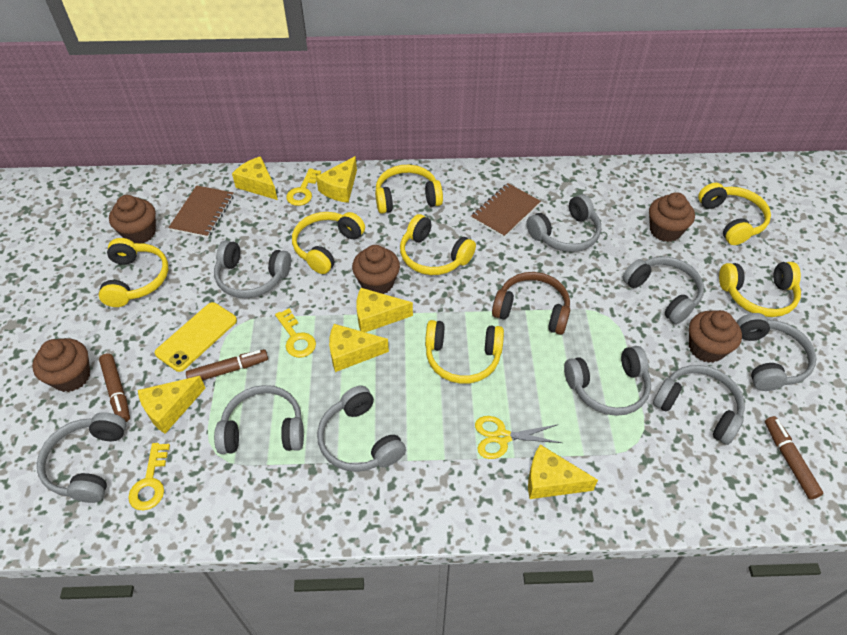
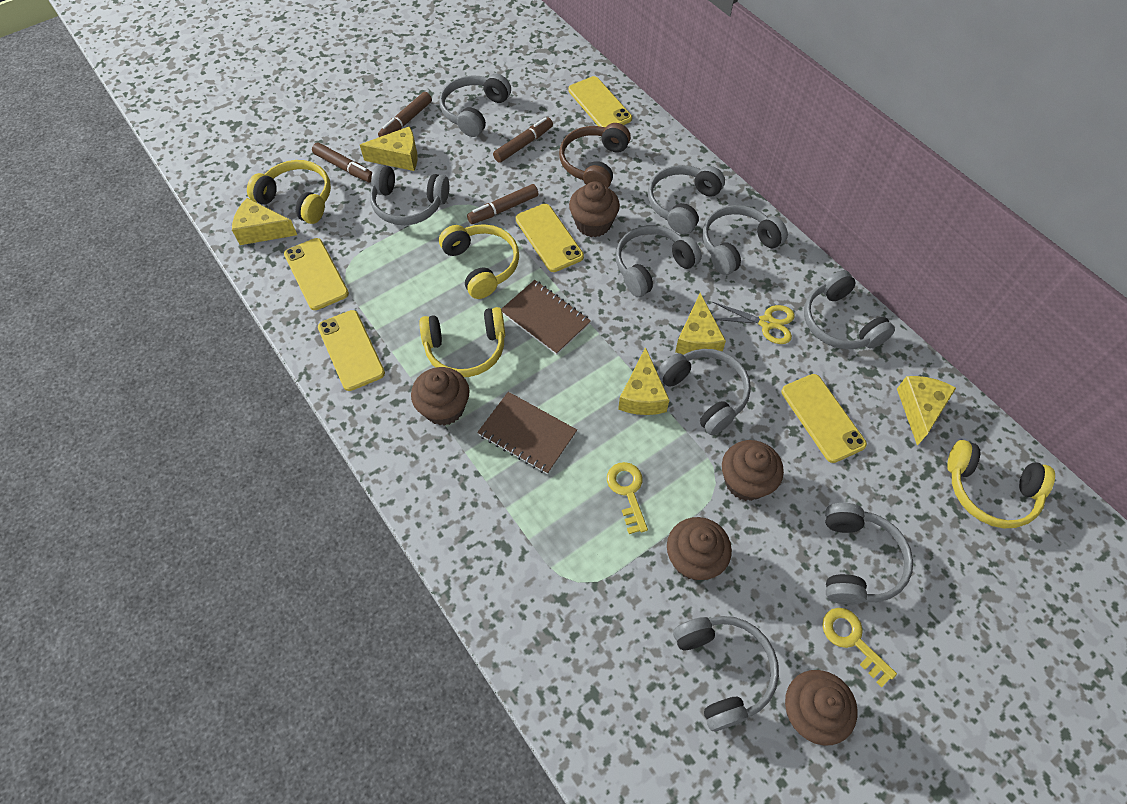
brown marker: [99,353,130,422] [186,349,268,380] [765,416,824,499] = 3 -> [312,142,373,183] [378,92,432,137] [467,184,539,224] [493,117,553,163] = 4
yellow cheese: [138,376,205,434] [232,156,278,200] [316,156,357,203] [329,324,389,372] [356,288,413,332] [528,444,598,499] = 6 -> [232,198,297,245] [360,126,418,171] [618,347,669,415] [675,293,726,355] [897,376,956,446] = 5
yellow headphones: [99,238,168,307] [292,212,365,274] [375,165,443,214] [400,214,476,275] [425,320,504,384] [698,183,771,245] [719,262,801,317] = 7 -> [247,160,331,224] [419,307,505,377] [439,224,519,299] [947,440,1055,528] = 4
yellow key: [128,443,170,510] [275,308,316,358] [286,168,321,206] = 3 -> [607,462,648,534] [822,608,897,687] = 2
yellow phone: [155,302,237,372] = 1 -> [284,238,349,310] [318,310,385,391] [516,204,584,272] [568,76,632,128] [781,374,867,463] = 5

